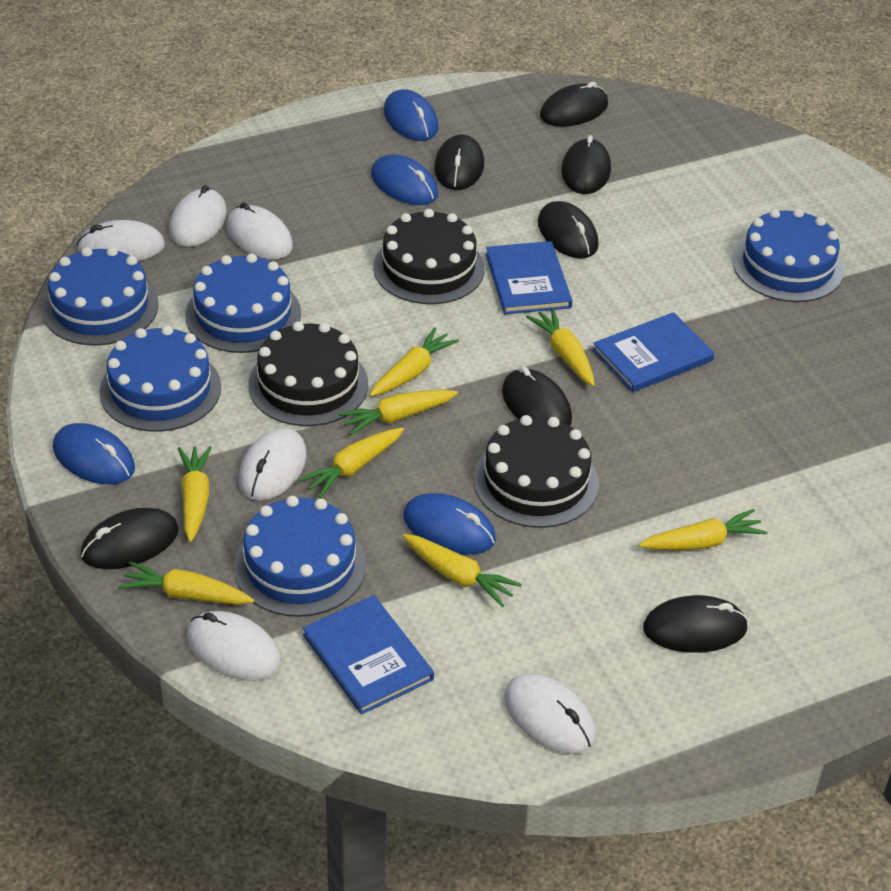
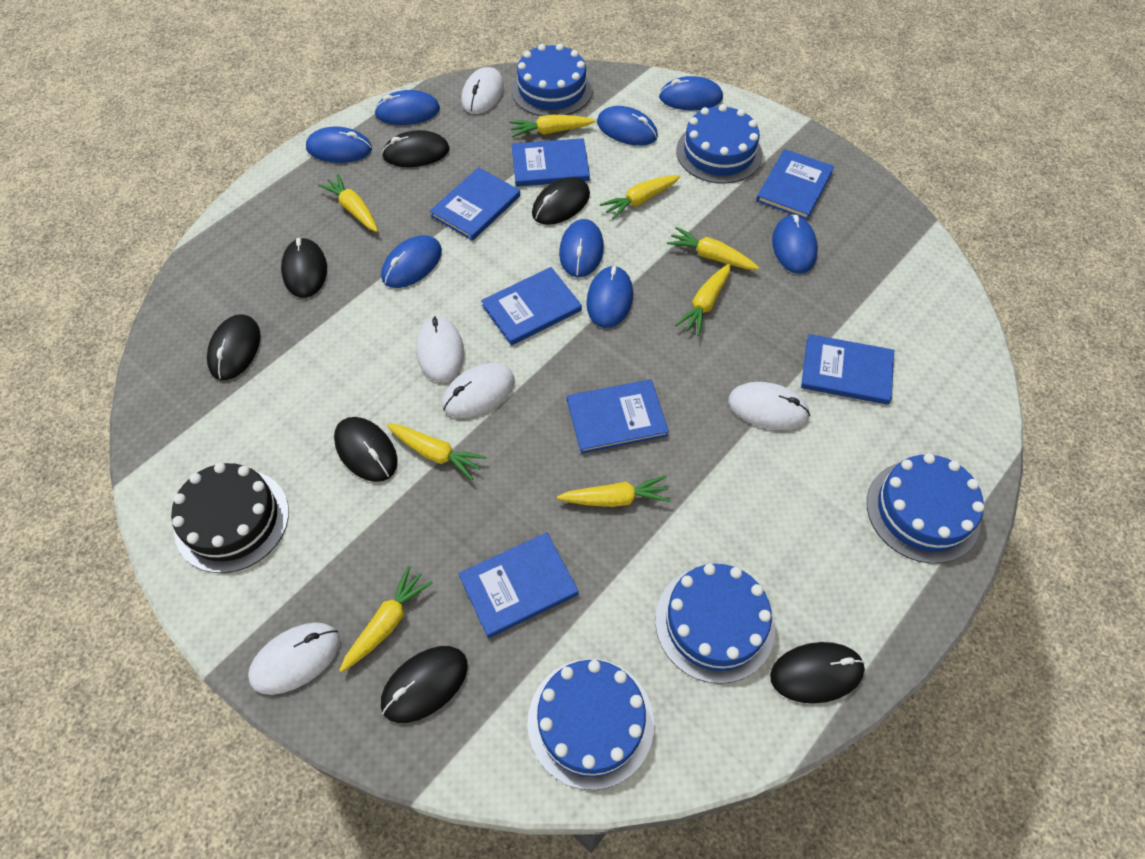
black cake: [248,321,368,426] [373,209,485,304] [474,415,599,528] = 3 -> [171,463,289,573] = 1
blue book: [303,595,434,715] [486,241,573,314] [593,312,715,392] = 3 -> [430,167,520,241] [459,532,578,638] [481,267,582,346] [512,138,590,187] [567,379,669,454] [756,149,834,220] [801,334,894,405] = 7
blue mouse: [53,423,135,485] [371,154,438,205] [384,89,438,141] [403,493,496,554] = 4 -> [306,127,372,163] [374,90,440,125] [381,235,442,288] [559,219,604,277] [586,266,633,328] [597,106,658,146] [659,76,723,110] [772,214,818,274] = 8
white mouse: [77,220,165,261] [169,185,227,247] [187,611,281,681] [226,202,293,259] [239,428,307,501] [504,673,596,754] = 6 -> [248,623,340,695] [416,316,464,382] [442,363,515,418] [461,67,504,114] [728,382,810,430] = 5

